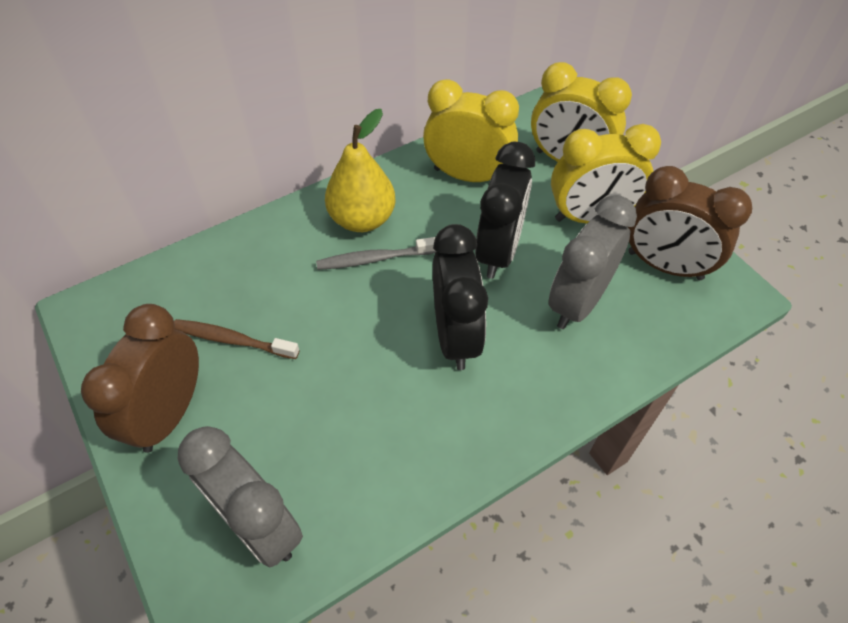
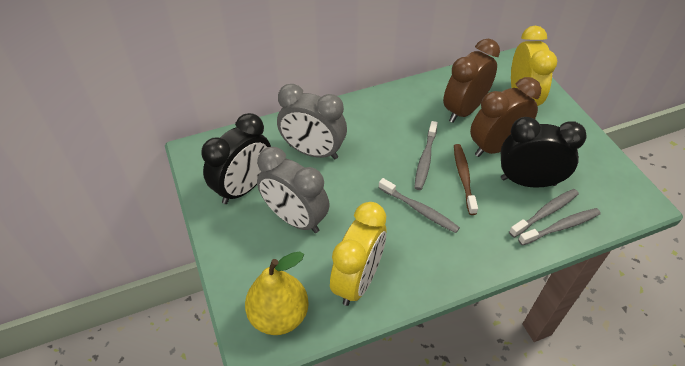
grey toothbrush: [316,237,436,270] = 1 -> [379,178,460,233] [414,121,438,190] [509,189,579,238] [518,208,601,246] = 4
yellow clock: [423,79,519,182] [531,62,632,162] [551,124,661,223] = 3 -> [330,202,386,306] [511,26,557,106] = 2

